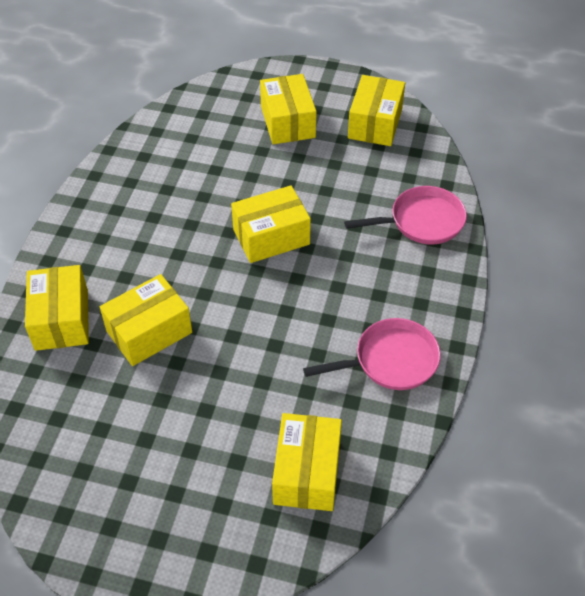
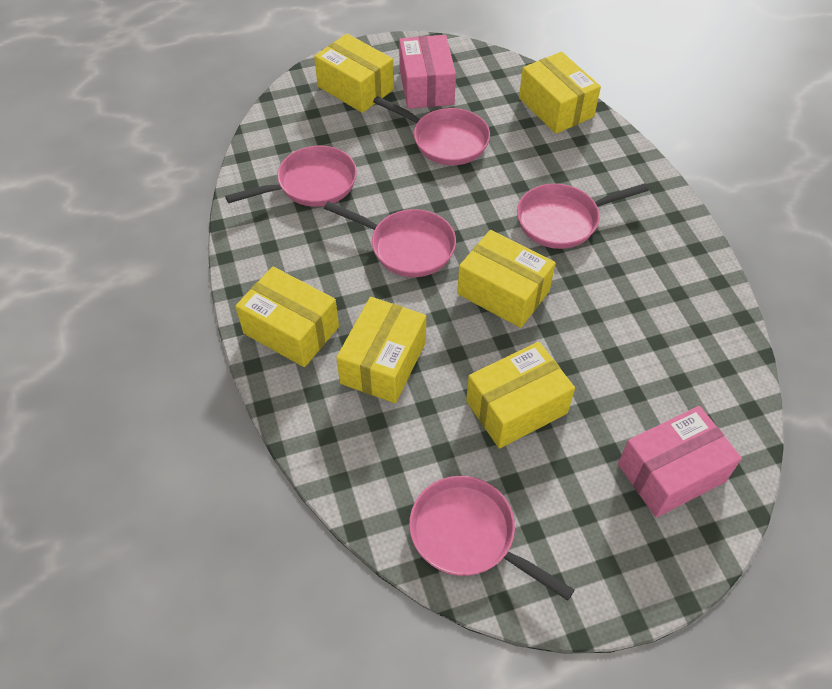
pink box: none = 0 -> [399,35,456,109] [618,406,742,518] = 2
pink pan: [303,318,441,390] [344,186,467,244] = 2 -> [225,145,357,207] [324,201,456,277] [373,96,490,165] [409,476,574,601] [517,183,649,249] = 5

